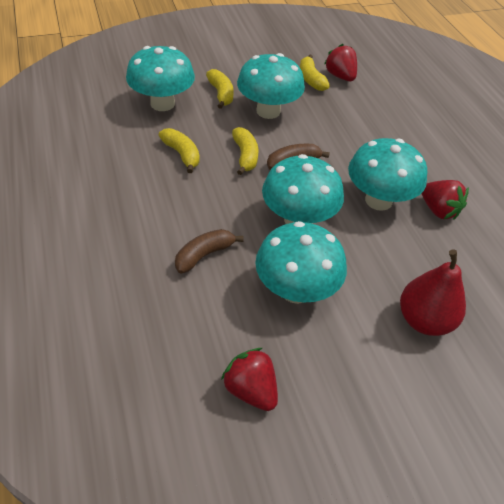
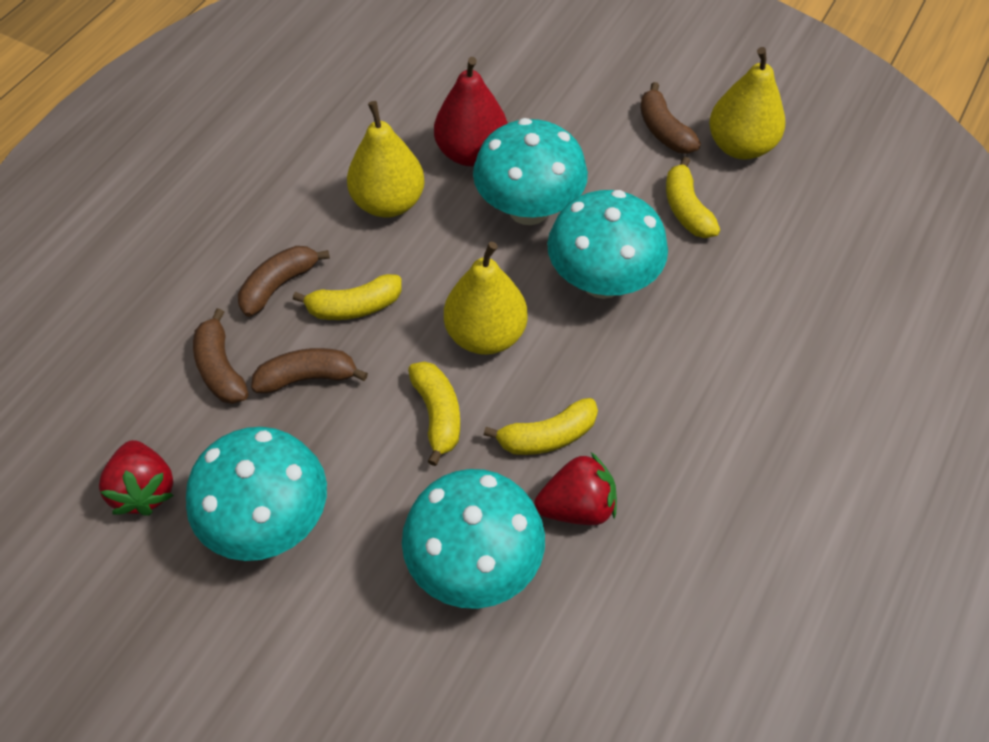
brown banana: [175,229,244,274] [267,144,330,170] = 2 -> [193,308,249,404] [238,246,330,317] [251,348,368,394] [640,82,701,154] = 4
red strawberry: [221,348,278,411] [324,44,357,81] [421,180,469,220] = 3 -> [99,440,174,516] [534,452,617,525] = 2
turquoise mushroom: [126,46,195,111] [237,53,305,119] [255,221,347,304] [262,154,344,224] [348,138,427,211] = 5 -> [186,427,327,561] [402,469,545,609] [473,118,588,225] [547,190,668,299] = 4
yellow pear: none = 0 -> [347,101,425,218] [444,242,528,355] [709,47,785,160] = 3

